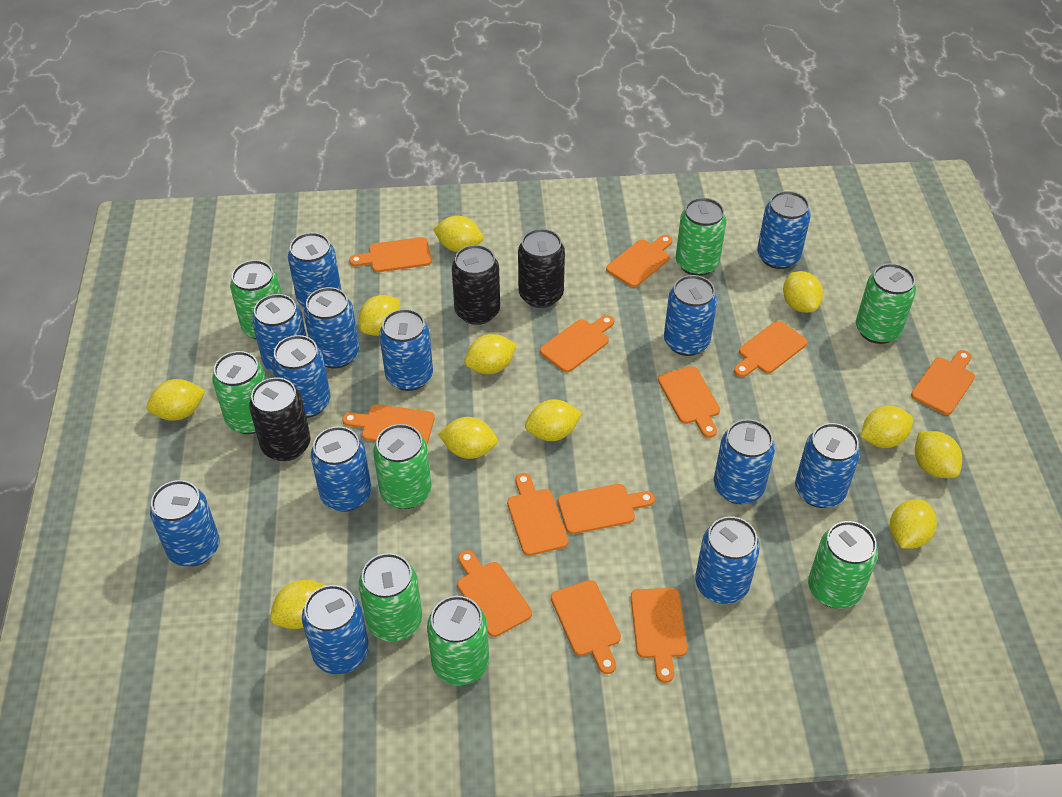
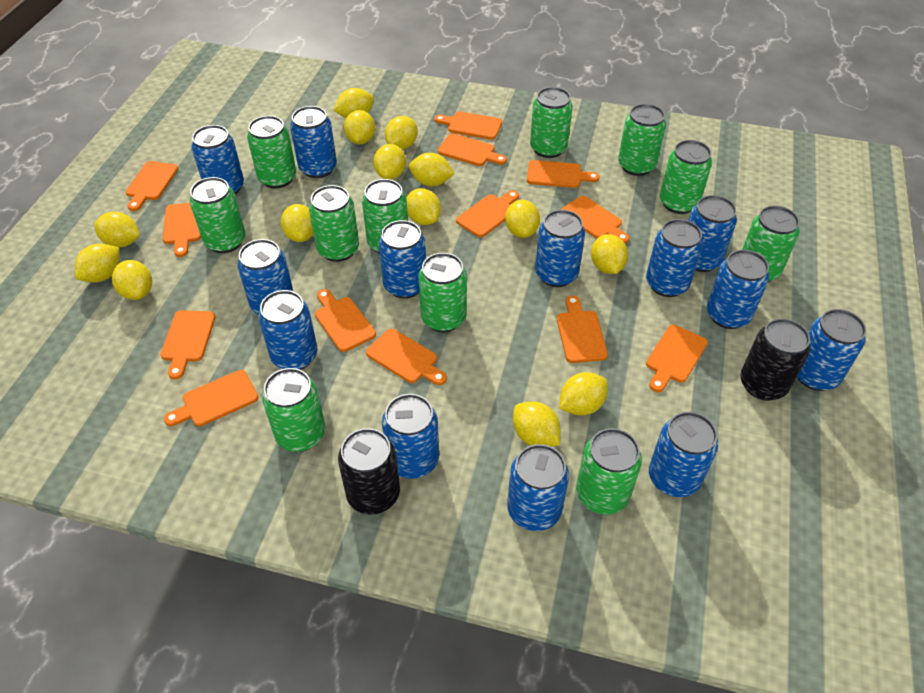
black can: [249,377,311,461] [452,245,500,325] [518,229,565,308] = 3 -> [338,428,400,515] [740,318,810,401] = 2
green can: [212,351,266,434] [230,260,282,340] [359,553,422,642] [373,424,431,509] [427,596,489,686] [676,198,726,276] [808,521,878,609] [856,263,916,344] = 8 -> [190,177,246,253] [247,116,296,189] [262,368,325,452] [309,185,359,262] [362,179,408,253] [419,253,467,332] [530,87,573,158] [576,428,642,515] [618,104,666,176] [660,140,712,214] [742,206,799,282] = 11
orange cutting board: [342,404,435,444] [349,237,431,272] [457,550,532,637] [507,473,569,556] [540,315,614,372] [551,580,621,674] [558,484,655,534] [606,235,673,287] [631,588,687,683] [658,366,720,438] [734,321,808,377] [911,350,975,415] = 12 -> [126,161,178,211] [160,310,216,379] [163,203,201,257] [164,370,258,426] [315,289,376,352] [366,329,447,385] [434,111,502,140] [437,133,507,166] [456,190,519,237] [527,160,600,188] [557,296,608,363] [562,196,629,243] [646,325,708,392] = 13
yellow lemon: [146,379,206,421] [270,580,326,629] [358,295,401,336] [433,216,483,252] [438,417,498,459] [464,334,517,374] [525,399,582,441] [783,271,823,313] [860,406,913,448] [890,499,937,549] [915,431,962,478] = 11 -> [74,243,120,282] [94,212,140,247] [112,260,152,300] [281,204,313,242] [333,88,374,118] [344,110,375,144] [373,144,406,180] [385,116,418,150] [407,188,441,225] [409,153,455,186] [505,200,540,238] [513,402,561,447] [559,372,608,416] [591,234,628,274] = 14

